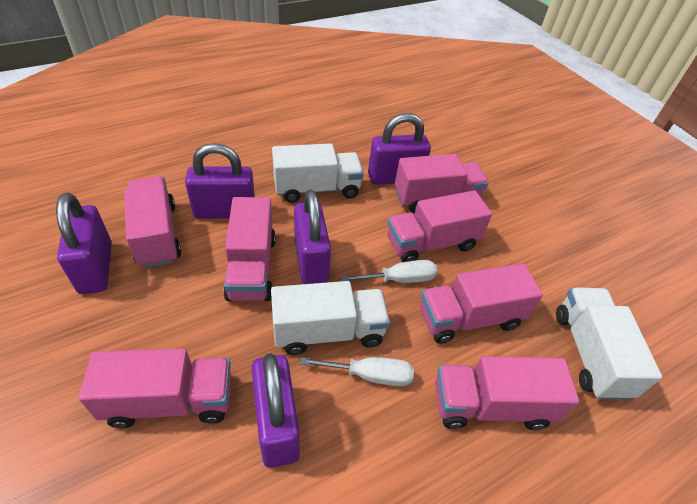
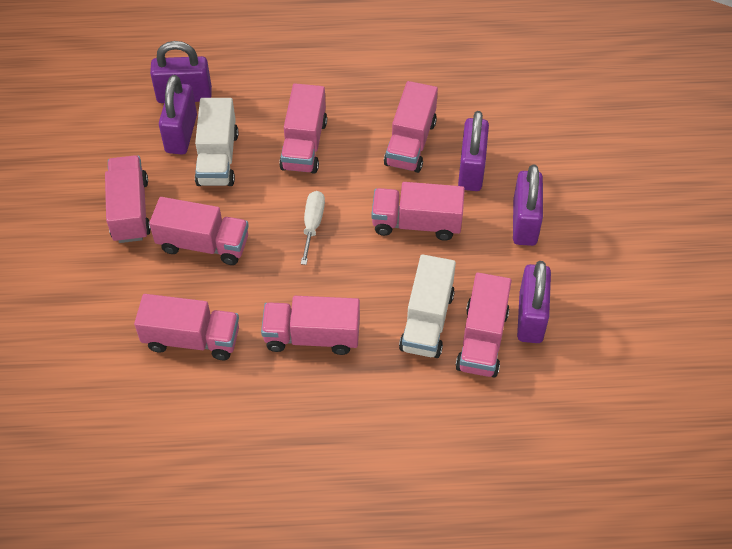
pink truck: [79,348,231,428] [124,176,181,268] [223,197,276,301] [387,191,492,262] [395,154,489,213] [420,264,543,344] [435,356,579,430] = 7 -> [105,155,151,243] [134,294,239,360] [149,197,249,265] [261,296,360,355] [279,83,327,174] [371,182,465,241] [384,81,438,173] [456,273,512,378] = 8
white screwdriver: [300,357,414,386] [341,260,438,283] = 2 -> [301,191,325,265] = 1
white truck: [271,281,390,355] [272,143,364,203] [556,287,662,400] = 3 -> [195,98,238,186] [399,254,456,358] = 2

